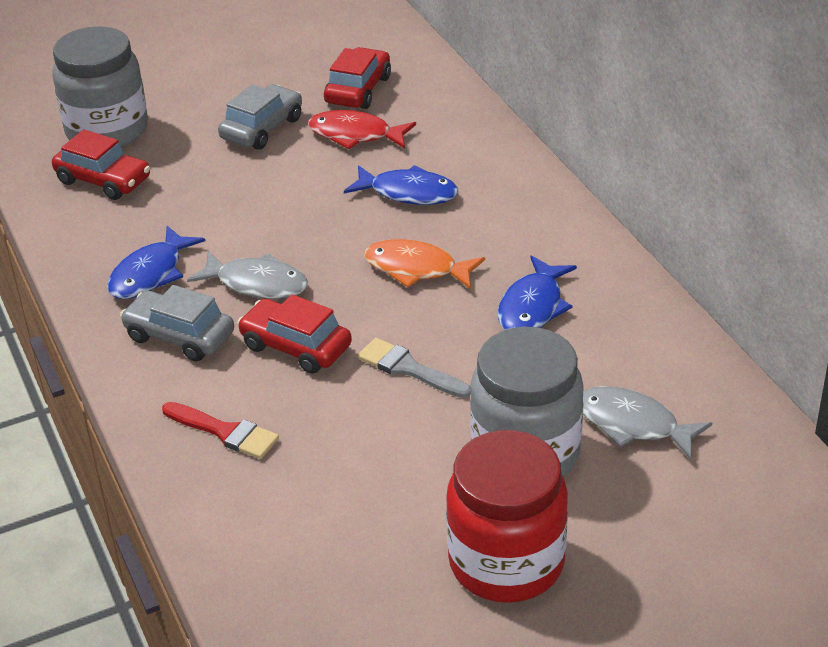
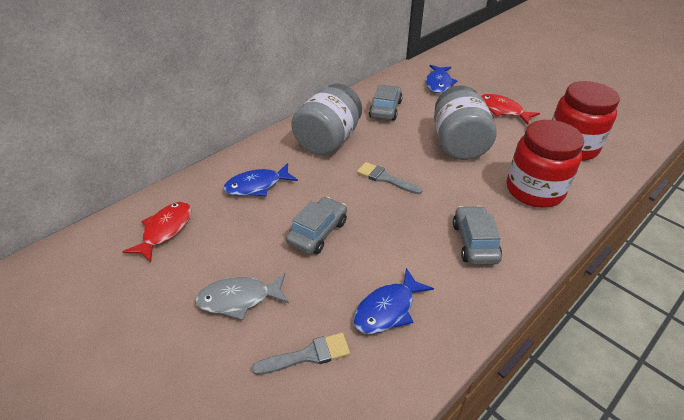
grey brush: [358,338,471,398] = 1 -> [252,333,350,375] [357,162,422,194] = 2
grey car: [120,285,234,362] [218,84,302,150] = 2 -> [286,197,347,254] [369,85,403,121] [453,206,502,265] = 3
grey fish: [187,251,308,299] [583,386,712,460] = 2 -> [195,273,289,320] = 1
orange fish: [364,239,485,289] = 1 -> none = 0
red brush: [162,402,279,459] = 1 -> none = 0
red car: [52,129,150,200] [237,295,352,374] [324,47,391,109] = 3 -> none = 0
red fish: [308,110,416,149] = 1 -> [123,202,191,263] [481,94,540,125] = 2
red jar: [446,430,568,603] = 1 -> [507,120,584,208] [552,81,620,161] = 2

